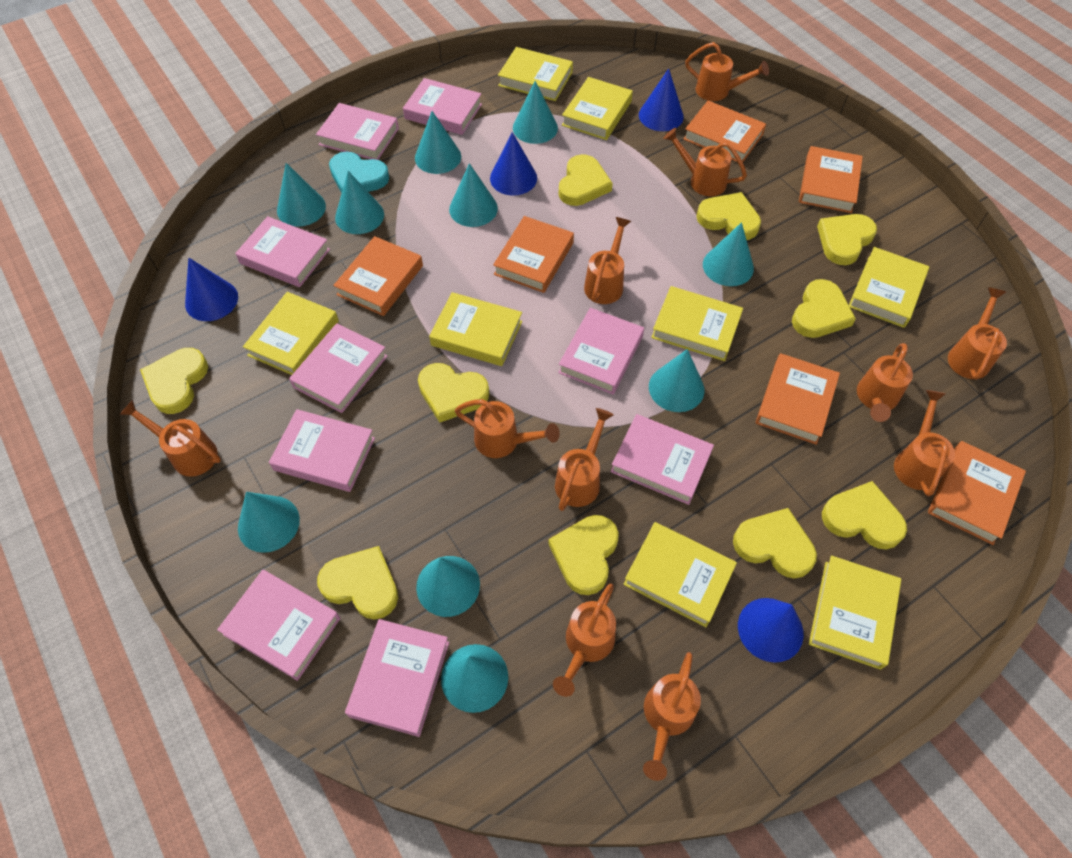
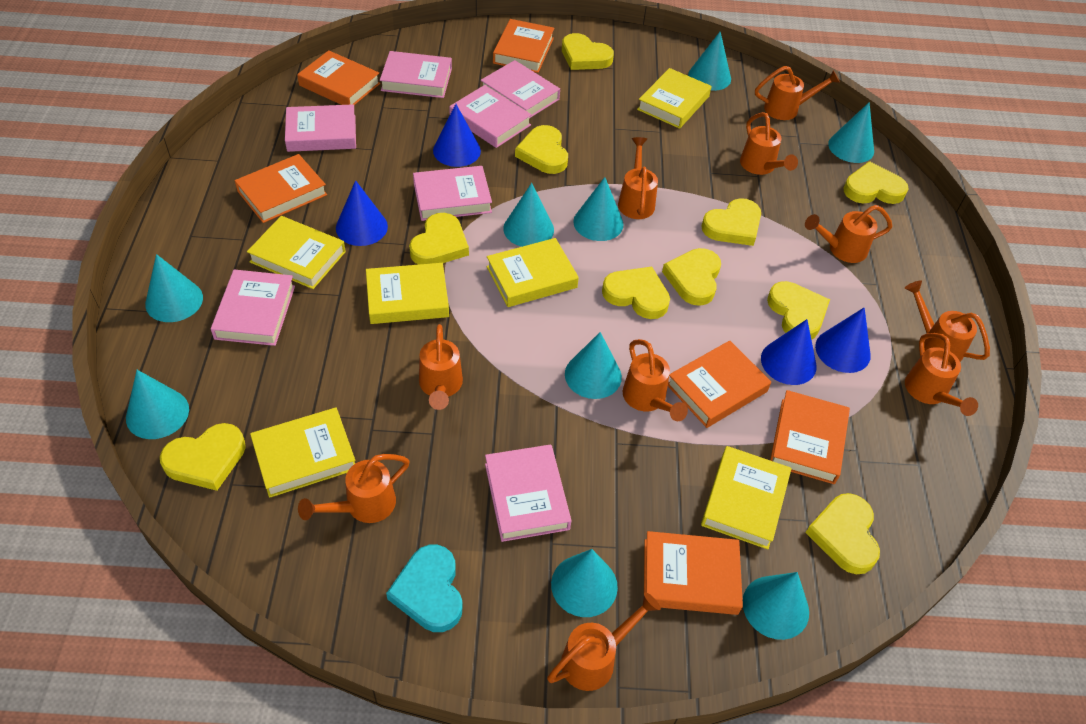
orange watering can: [119,400,221,477] [455,399,560,458] [553,583,616,697] [555,408,614,511] [584,217,631,304] [643,652,701,781] [663,128,747,196] [685,42,769,101] [857,343,913,422] [894,390,955,496] [948,287,1007,380] = 11 -> [298,454,410,523] [419,324,463,410] [547,592,661,691] [618,137,658,219] [623,339,688,421] [740,112,798,175] [755,66,840,120] [805,205,892,263] [905,281,990,362] [905,333,978,416] = 10
pink book: [217,570,340,681] [235,216,330,287] [269,409,375,492] [289,323,387,413] [316,103,399,160] [345,619,449,737] [403,78,482,135] [558,308,644,394] [611,414,714,505] = 9 -> [211,269,295,346] [285,104,356,152] [380,51,452,98] [413,166,492,221] [449,85,532,148] [481,60,560,118] [485,444,572,542] = 7
turquoise cone: [238,492,300,553] [277,163,326,227] [335,171,384,234] [415,111,461,174] [416,556,480,617] [441,644,508,713] [449,163,498,227] [513,81,558,144] [649,349,704,412] [703,222,754,286] = 10 -> [126,370,189,439] [145,254,203,322] [503,183,554,247] [551,549,618,617] [565,332,622,399] [573,177,624,241] [688,31,731,91] [743,572,809,640] [828,102,874,163] = 9
yellow book: [243,292,339,375] [429,292,522,366] [498,47,573,101] [562,77,633,140] [624,522,737,627] [651,286,743,361] [809,556,901,670] [849,247,929,328] = 8 -> [247,216,346,289] [250,408,355,498] [366,263,449,324] [487,238,579,307] [637,68,711,129] [701,446,792,549] = 6

